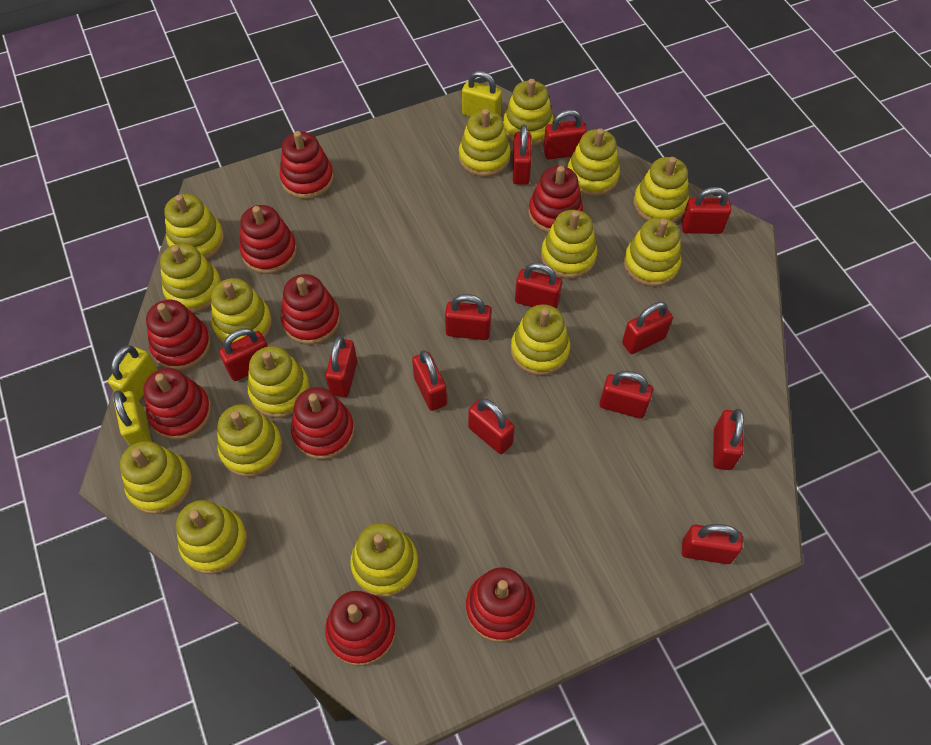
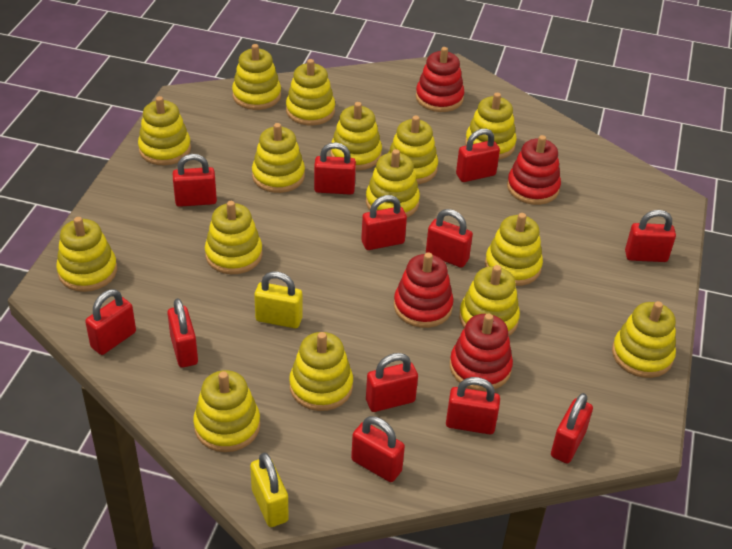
red padlock: [219,328,268,381] [325,336,357,397] [412,350,447,411] [445,294,491,340] [468,398,515,454] [513,125,532,185] [515,262,562,309] [543,110,587,159] [599,371,653,419] [622,302,673,354] [681,187,731,234] [682,524,743,564] [713,409,744,470] = 13 -> [85,289,136,355] [167,298,198,368] [173,154,217,207] [314,142,356,195] [351,416,405,482] [361,195,407,250] [366,353,418,412] [426,209,473,268] [446,377,500,434] [456,129,500,182] [551,393,593,464] [625,210,676,262] = 12
red stacking toy: [143,368,212,440] [146,300,211,371] [240,205,297,274] [280,131,334,199] [281,274,340,345] [291,387,355,460] [325,591,396,666] [466,567,535,643] [528,166,583,233] = 9 -> [394,253,454,328] [416,47,464,112] [450,313,513,391] [507,135,561,205] = 4
yellow padlock: [108,345,158,401] [113,390,152,446] [462,71,502,117] = 3 -> [250,452,289,527] [254,271,302,328] = 2

